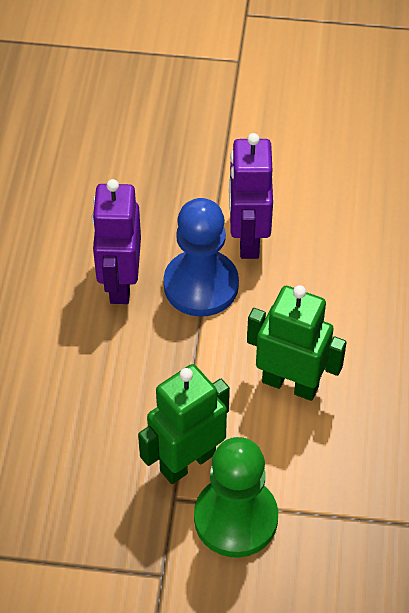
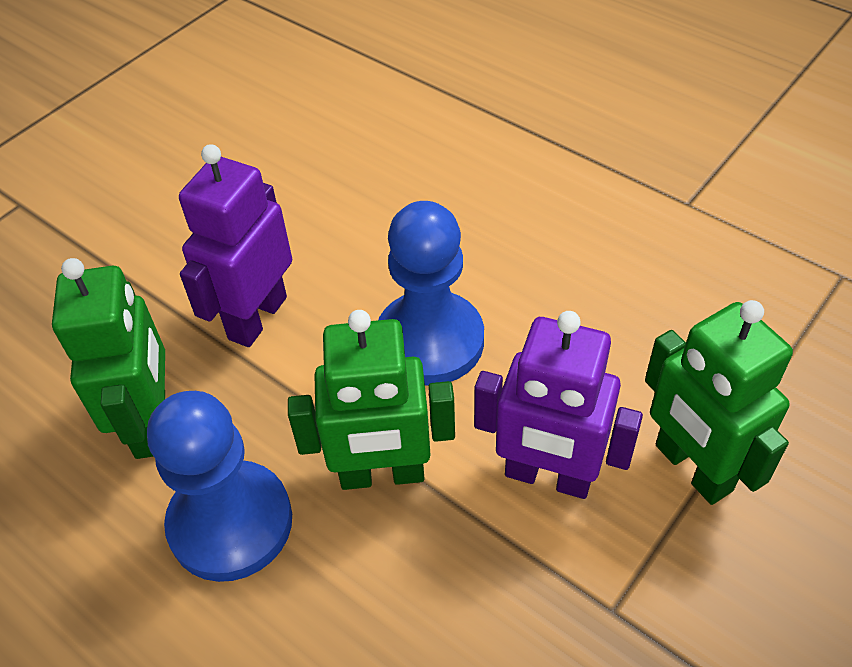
blue pawn: [164,198,239,317] = 1 -> [147,391,292,582] [378,201,484,385] = 2
green pawn: [194,437,278,558] = 1 -> none = 0
green robot: [138,364,230,484] [247,285,347,401] = 2 -> [52,258,165,459] [288,310,455,490] [645,300,793,505] = 3

